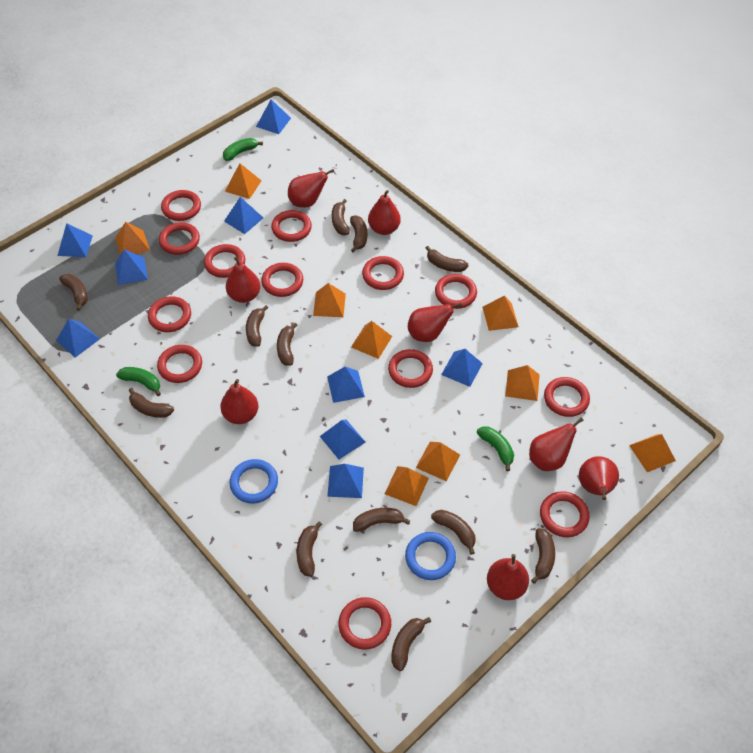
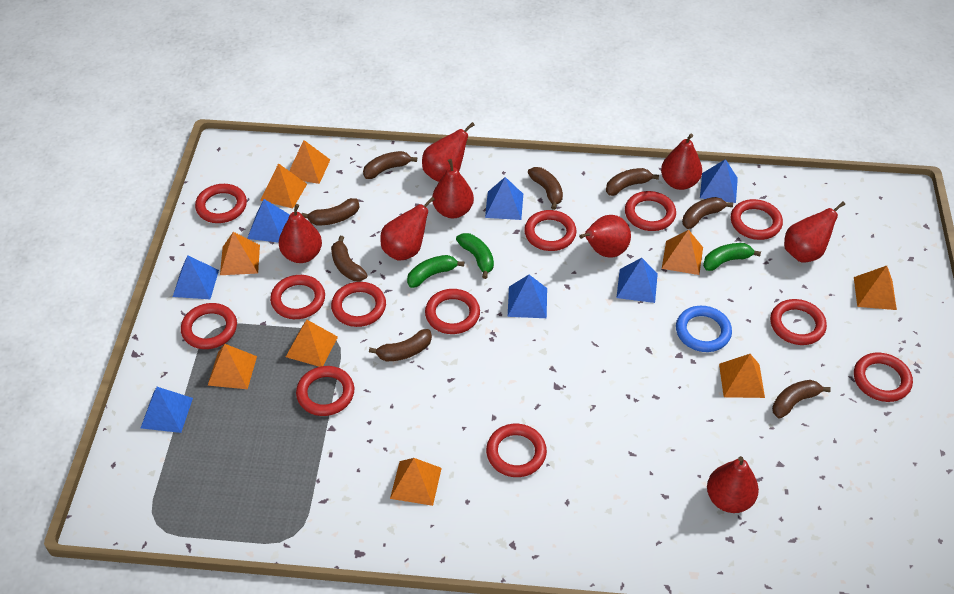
blue pyramid: [56,319,100,358] [57,223,93,257] [115,249,148,285] [224,197,263,234] [256,99,291,134] [320,419,365,459] [327,367,365,403] [327,464,364,498] [441,349,483,387] = 9 -> [141,387,193,433] [173,255,219,299] [247,199,290,243] [485,177,523,220] [508,275,547,318] [616,258,658,303] [700,159,738,203] = 7
blue ring: [230,459,278,503] [405,532,456,580] = 2 -> [676,306,732,352] = 1
brown banana: [59,274,88,311] [129,388,174,418] [246,305,268,347] [277,323,298,366] [297,521,322,577] [332,199,350,235] [350,215,367,253] [353,508,410,532] [391,617,431,671] [426,246,469,272] [431,510,476,554] [531,528,555,584] = 12 -> [302,198,359,225] [331,236,368,281] [363,151,417,179] [369,329,432,361] [528,167,563,210] [606,168,659,196] [682,197,733,229] [772,380,831,419] = 8
red ring: [148,296,191,332] [157,345,202,383] [159,222,200,255] [161,190,201,221] [204,244,245,278] [261,263,303,297] [271,210,312,242] [338,597,391,650] [362,256,404,290] [388,349,433,388] [435,274,477,309] [540,491,590,537] [544,377,590,417] = 13 -> [181,303,237,349] [195,184,247,223] [270,275,325,319] [296,366,354,416] [331,282,386,327] [425,289,480,334] [486,424,547,477] [524,210,577,251] [625,191,676,231] [731,199,783,240] [770,299,827,345] [854,353,913,402] = 12

